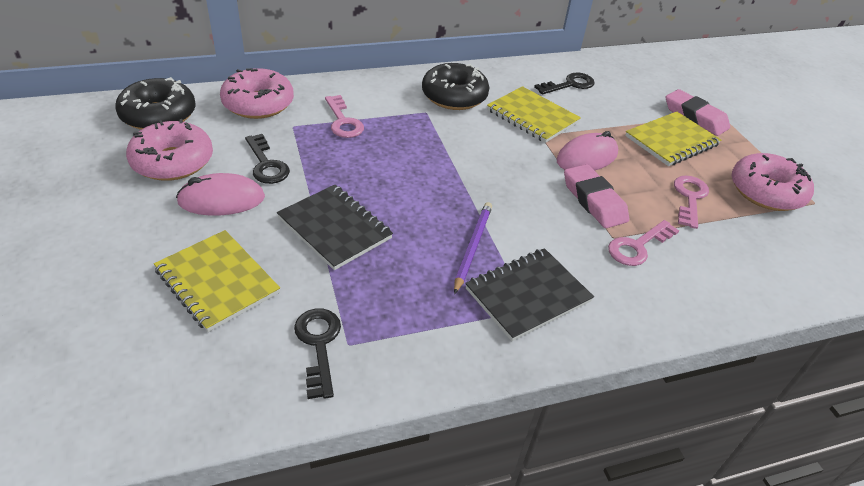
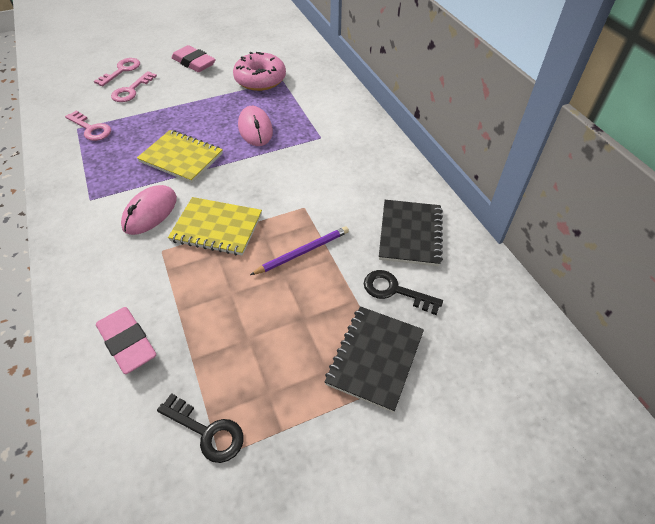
black donut: [115,77,196,130] [422,63,489,110] = 2 -> none = 0
black key: [245,134,290,184] [294,308,341,399] [534,73,595,95] = 3 -> [157,393,244,463] [364,270,443,315] = 2
pink donut: [126,119,213,181] [220,68,294,119] [731,153,814,211] = 3 -> [233,52,286,91] = 1
yellow notebook: [154,230,280,332] [487,86,581,143] [625,112,721,166] = 3 -> [137,130,223,183] [168,197,262,255] = 2

